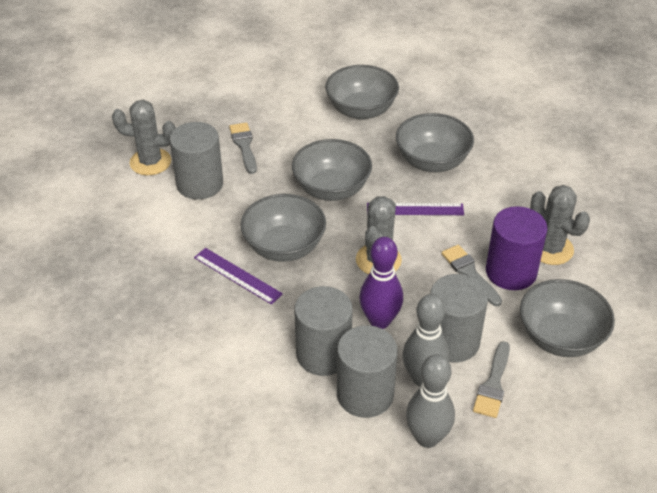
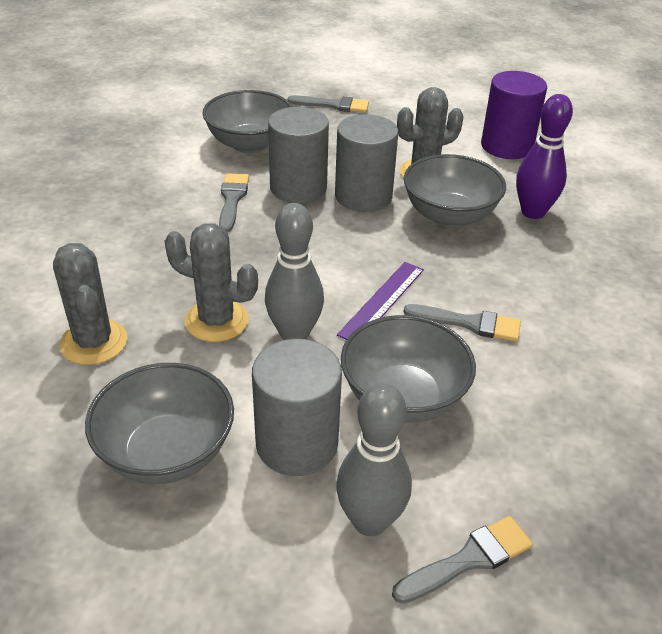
grey bowl: [241,194,326,262] [292,139,372,201] [325,65,399,120] [396,113,474,172] [520,279,615,357] = 5 -> [85,363,234,484] [202,90,293,153] [341,315,476,423] [404,154,506,227] = 4
grey brush: [229,123,257,174] [441,245,502,306] [473,341,510,418] = 3 -> [219,173,249,233] [288,95,369,113] [392,516,533,604] [403,304,521,341] = 4
grey cylinder: [170,122,223,200] [294,286,353,376] [337,325,398,418] [430,274,488,363] = 4 -> [252,339,342,476] [268,107,329,203] [335,114,398,212] = 3
purple ruler: [194,248,283,305] [367,203,464,215] = 2 -> [337,262,424,340] = 1

